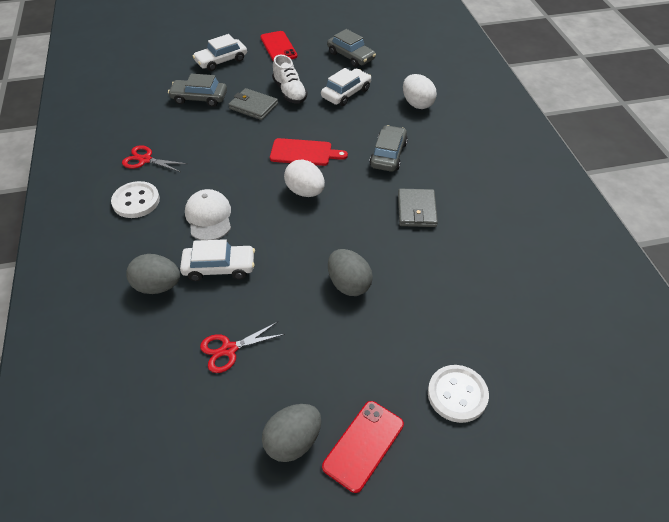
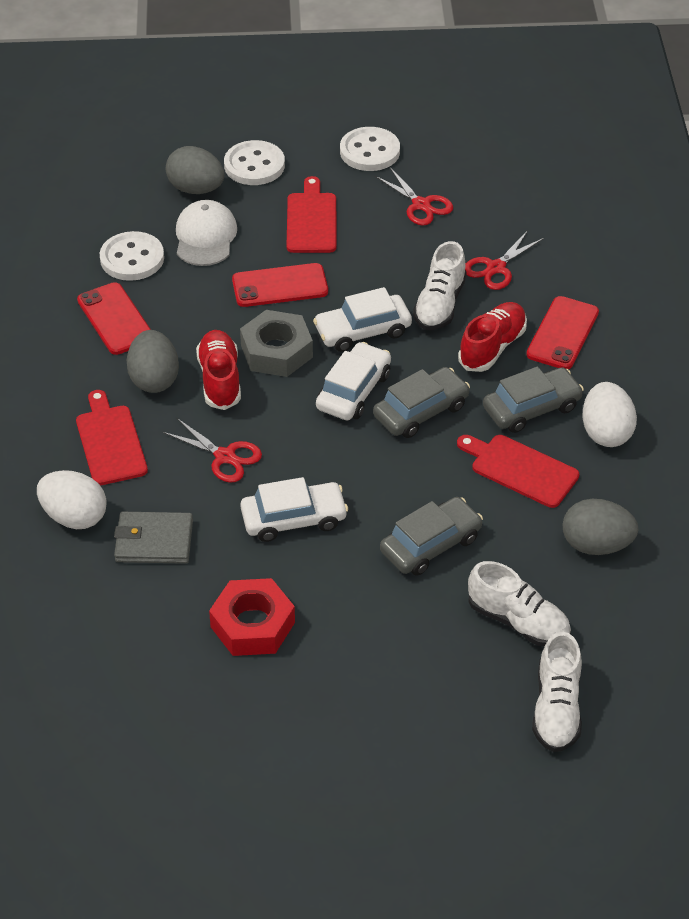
grey nut: none = 0 -> [240,310,313,377] = 1
grey wallet: [228,88,278,120] [398,189,438,227] = 2 -> [114,512,193,564] = 1
red cutting board: [270,138,348,166] = 1 -> [76,390,148,485] [287,176,336,253] [457,435,580,508] = 3
red nut: none = 0 -> [209,578,295,656] = 1
red phone: [260,31,297,61] [322,401,404,493] = 2 -> [77,282,151,355] [232,263,328,307] [526,296,599,369] = 3
red scissors: [122,145,187,172] [200,322,285,373] = 2 -> [162,418,262,483] [375,167,453,225] [465,230,544,290] = 3
red shoe: none = 0 -> [196,330,241,410] [458,302,527,372] = 2
white button: [111,181,160,218] [428,365,489,423] = 2 -> [100,231,164,281] [224,140,285,185] [340,127,400,171] = 3
white shoe: [272,55,307,104] = 1 -> [413,241,467,330] [468,561,571,647] [532,632,582,752] = 3

